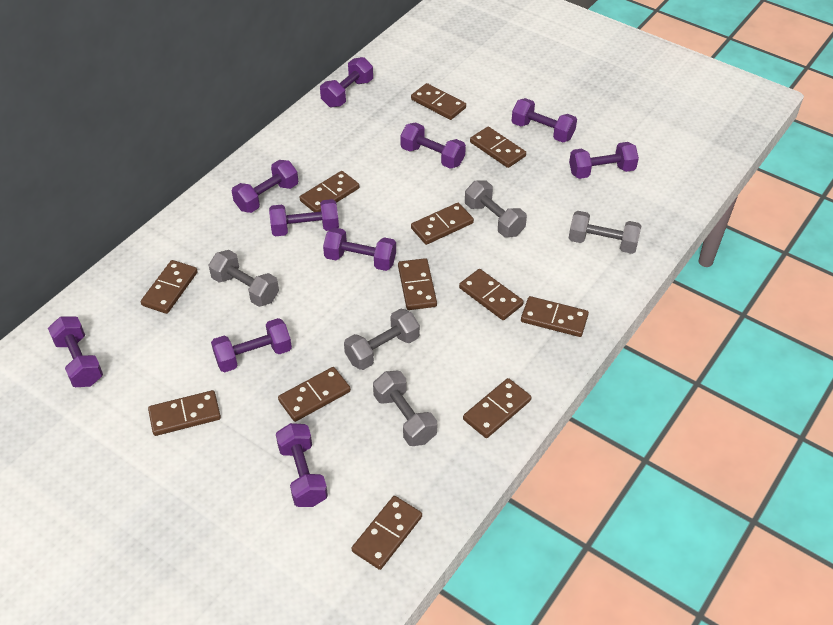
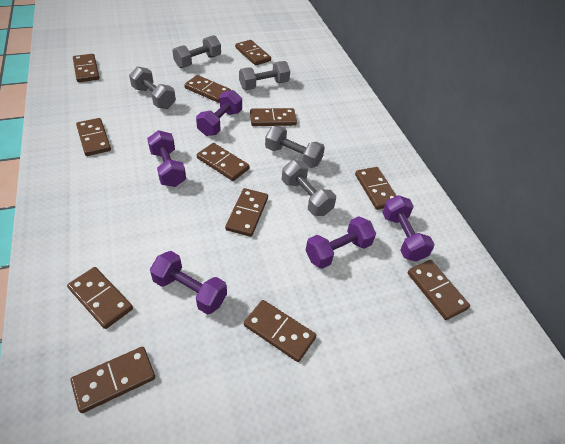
purple dumbbell: [48,316,103,387] [211,318,292,372] [232,160,298,213] [269,199,339,237] [276,423,328,507] [320,57,373,107] [323,227,396,271] [400,122,466,169] [512,98,577,142] [569,142,639,179] = 10 -> [147,130,186,187] [150,251,227,314] [196,90,242,136] [306,216,376,269] [382,195,435,262] = 5

